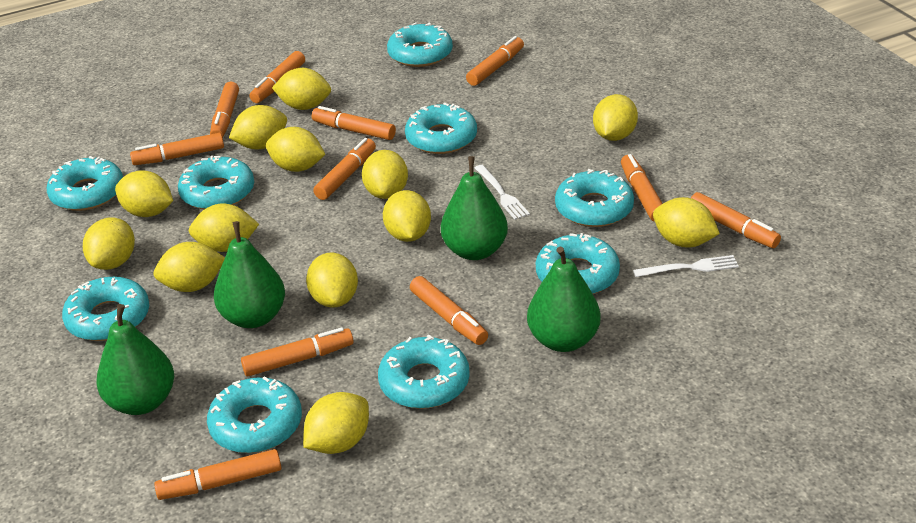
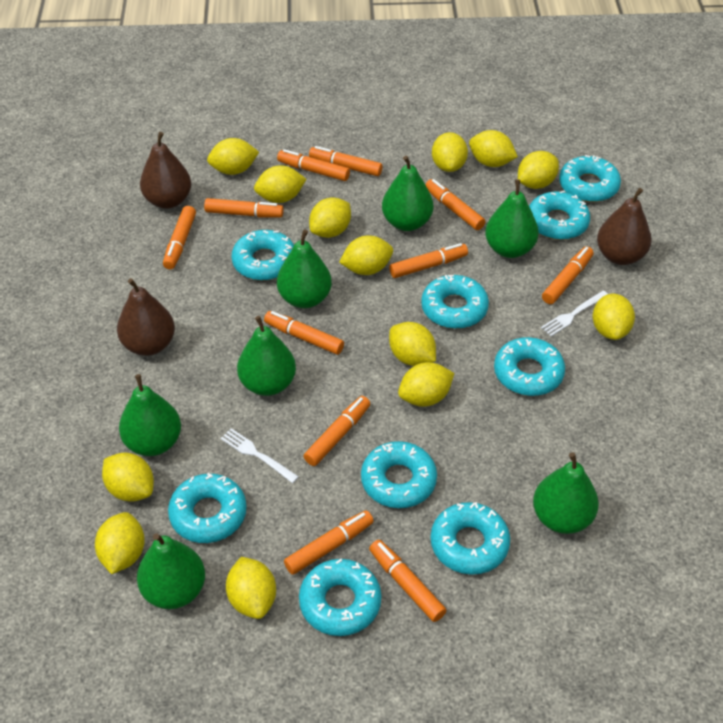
brown pear: none = 0 -> [117,278,175,356] [140,132,191,209] [597,188,651,265] = 3
green pear: [97,304,174,415] [214,221,285,328] [441,156,508,260] [527,247,601,352] = 4 -> [119,374,181,456] [137,533,205,609] [237,316,296,396] [277,230,332,308] [382,156,433,231] [485,179,539,258] [533,452,599,534] = 7

